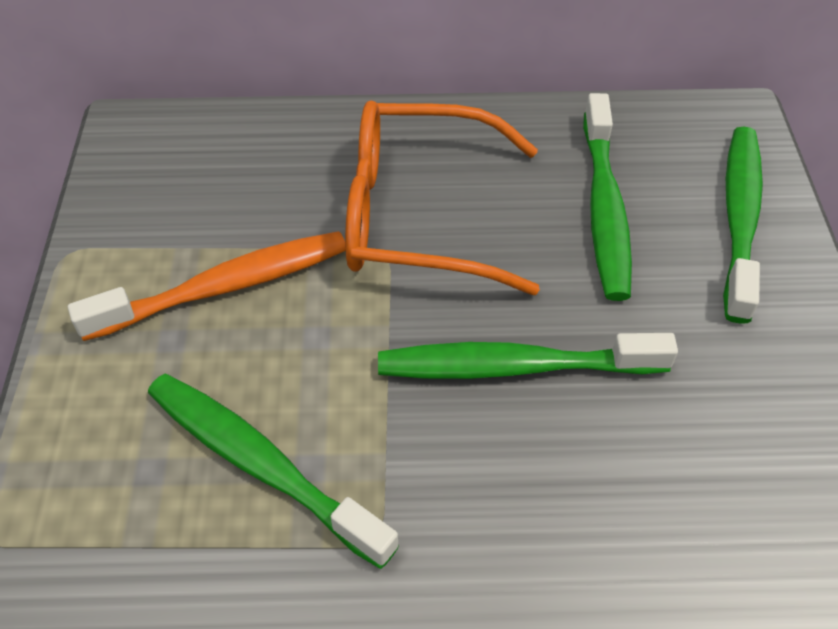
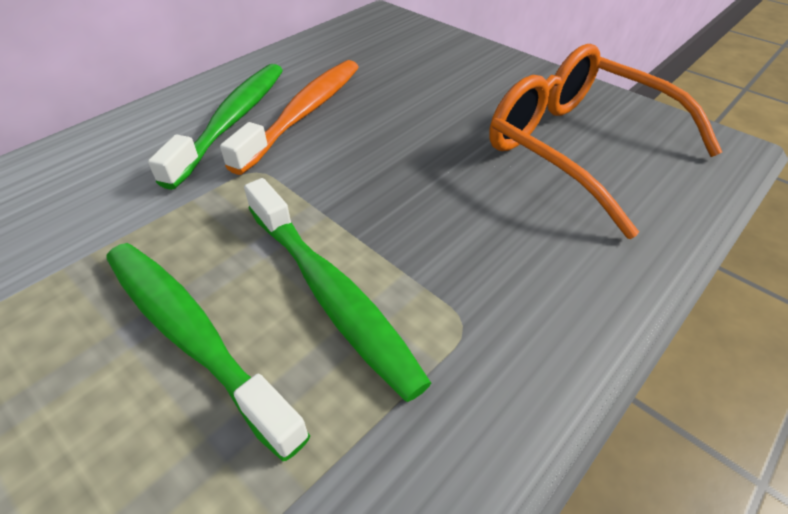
green toothbrush: [148,374,399,569] [378,333,678,379] [583,93,632,301] [723,126,763,324] = 4 -> [106,243,310,461] [148,64,283,190] [244,178,431,402] = 3

